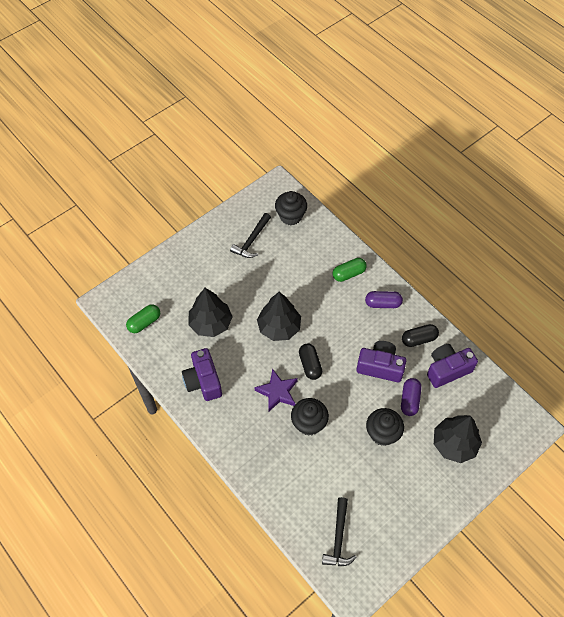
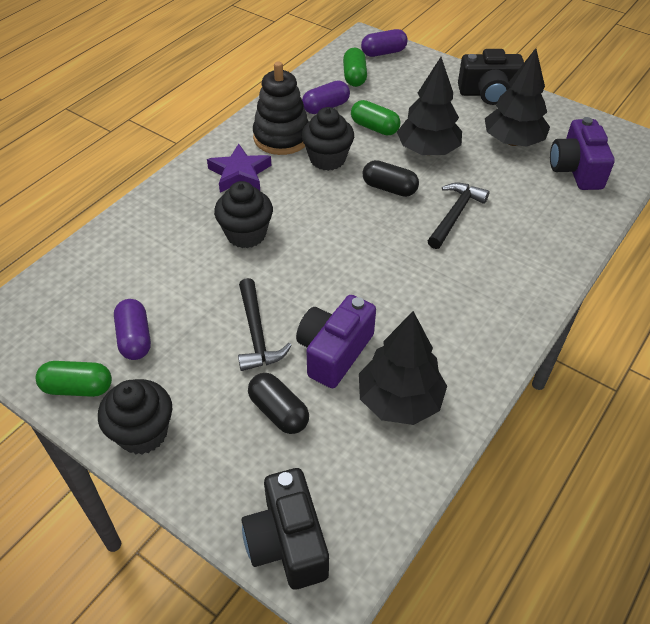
black camera: none = 0 -> [242,468,329,590] [458,49,524,105] = 2
black stacking toy: none = 0 -> [253,61,309,155] = 1
green capsule: [126,304,160,333] [333,258,367,282] = 2 -> [36,361,112,397] [343,47,367,87] [351,100,401,136] = 3
purple camera: [182,348,222,401] [356,341,406,382] [427,344,478,388] = 3 -> [296,295,376,388] [550,117,615,190] = 2
purple capsule: [365,291,403,308] [401,378,421,416] = 2 -> [114,299,151,360] [302,81,350,114] [361,29,408,57] = 3

